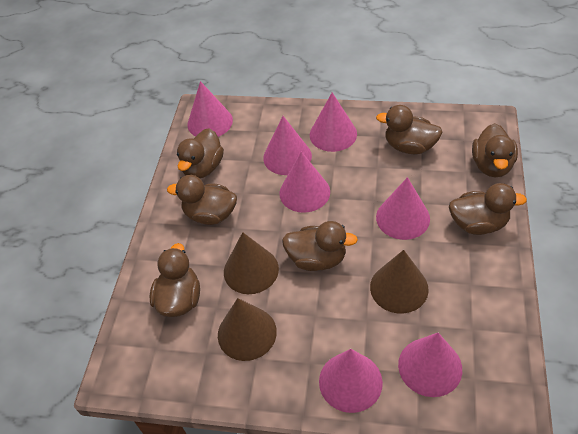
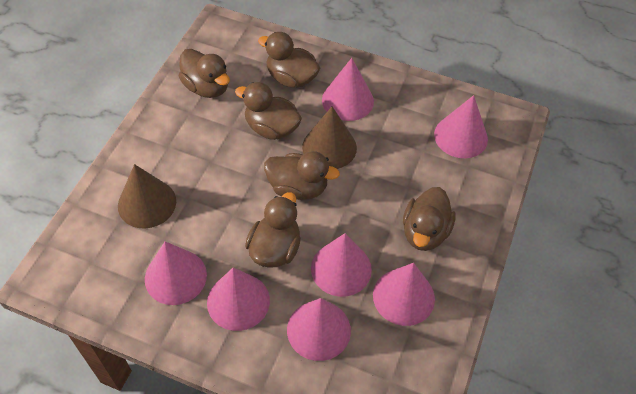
brown cone: [218,298,277,361] [224,232,279,294] [370,250,429,314] = 3 -> [118,164,176,229] [302,106,357,169] = 2
brown duck: [149,243,200,317] [167,175,237,225] [177,128,224,179] [282,221,358,271] [376,105,443,154] [449,183,527,235] [472,123,518,177] = 7 -> [179,49,230,98] [235,82,302,140] [245,192,301,267] [258,32,320,88] [264,151,340,200] [403,187,456,251] = 6

